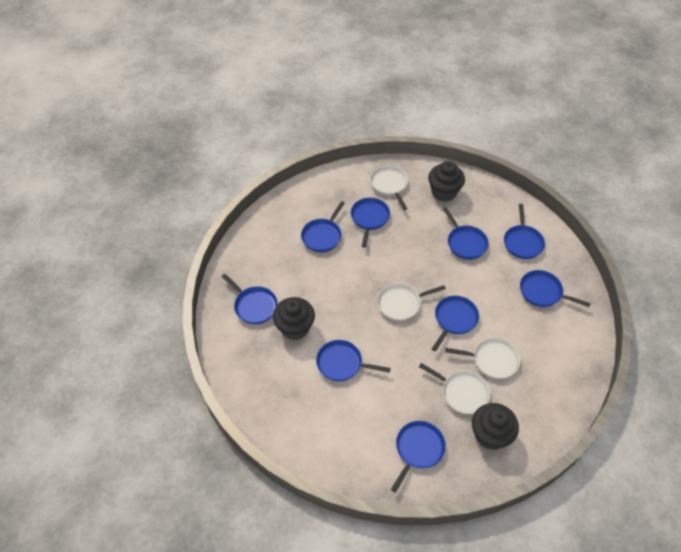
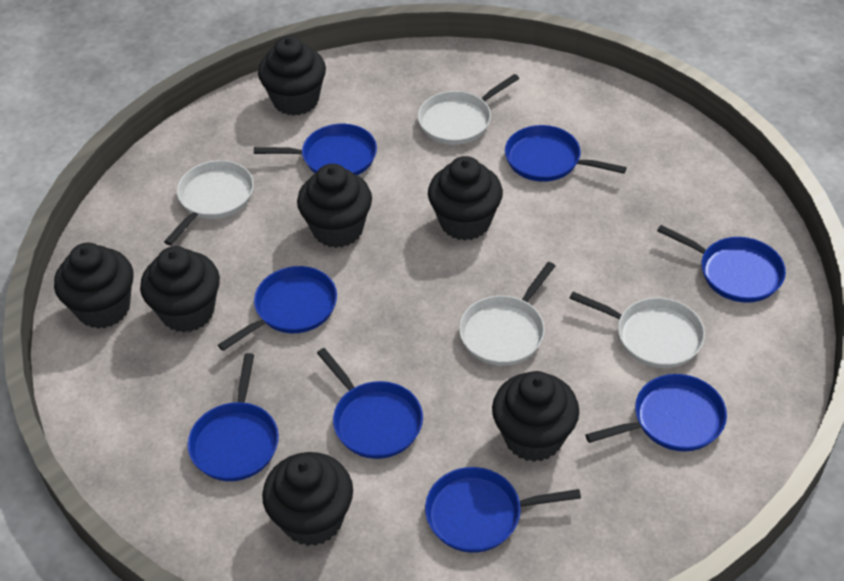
black cupcake: [273,297,315,340] [428,161,465,202] [472,403,519,450] = 3 -> [54,243,133,329] [140,246,220,333] [258,36,326,116] [262,452,353,546] [297,164,372,248] [428,156,503,240] [492,371,579,462] = 7
blue pan: [222,274,278,324] [301,201,345,252] [316,340,391,381] [351,198,390,247] [391,421,446,493] [432,296,479,352] [443,207,489,259] [504,204,545,259] [520,270,591,307] = 9 -> [187,353,279,481] [218,266,337,351] [254,124,377,175] [317,348,423,459] [425,467,581,553] [505,125,627,182] [585,374,727,451] [657,225,786,303] = 8

